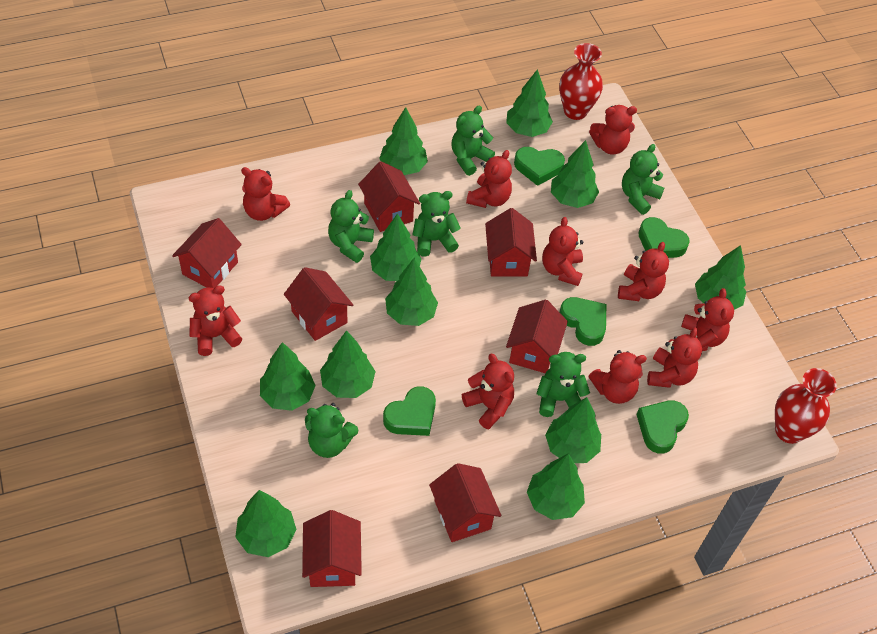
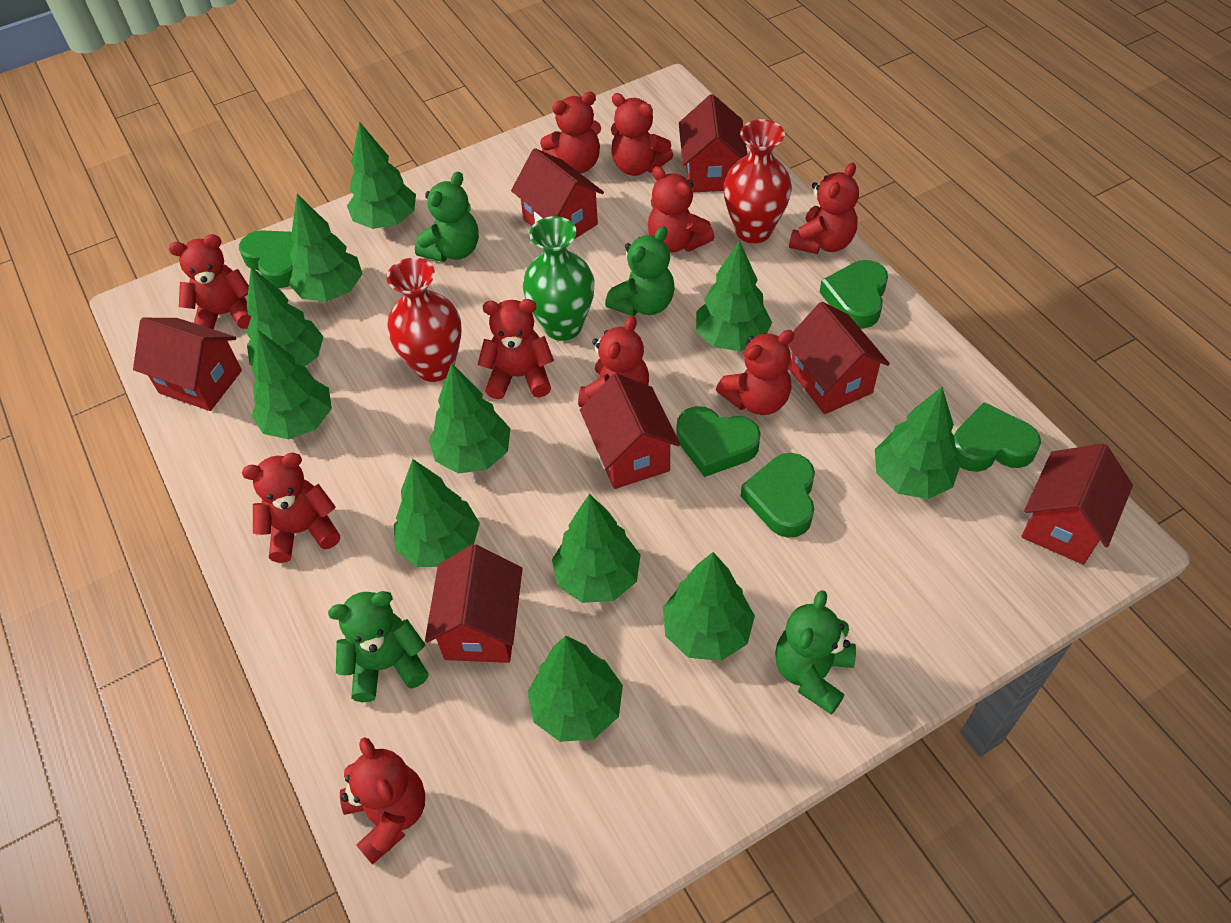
green teddy bear: [305,403,358,458] [328,190,374,263] [412,191,461,257] [451,106,495,176] [536,352,590,417] [622,144,664,215] = 6 -> [328,591,429,702] [415,171,479,262] [605,226,675,316] [775,590,856,715] = 4
green vase: none = 0 -> [523,216,595,341] = 1

